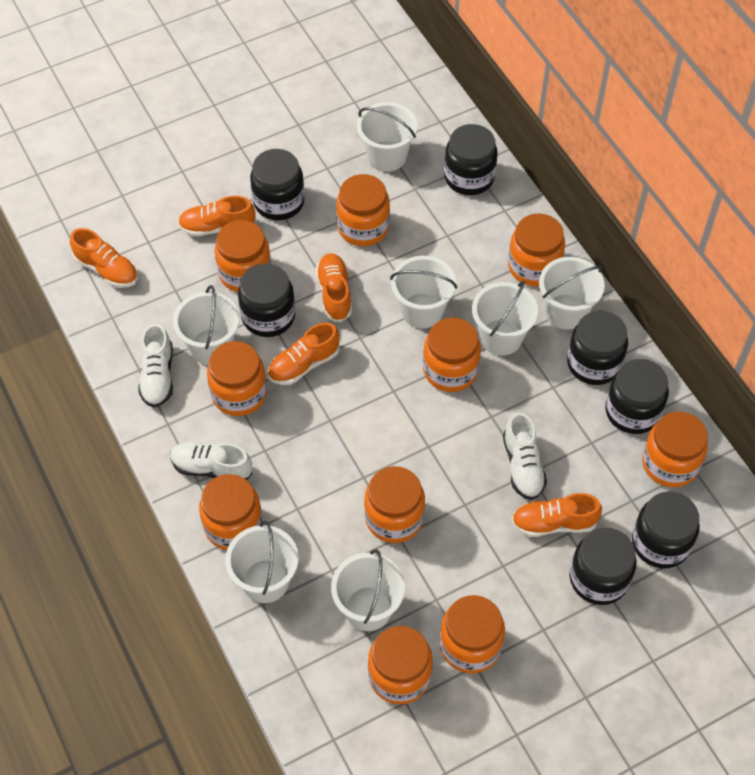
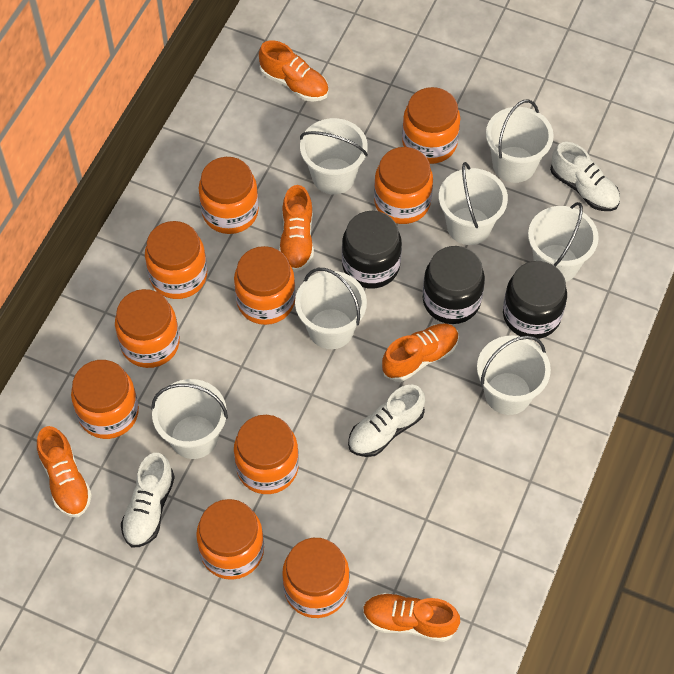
black jar: [238,264,295,337] [250,149,304,220] [444,124,498,195] [567,311,628,385] [569,527,637,605] [605,359,669,434] [632,491,700,568] = 7 -> [342,211,402,289] [423,246,485,324] [503,261,567,339] = 3

